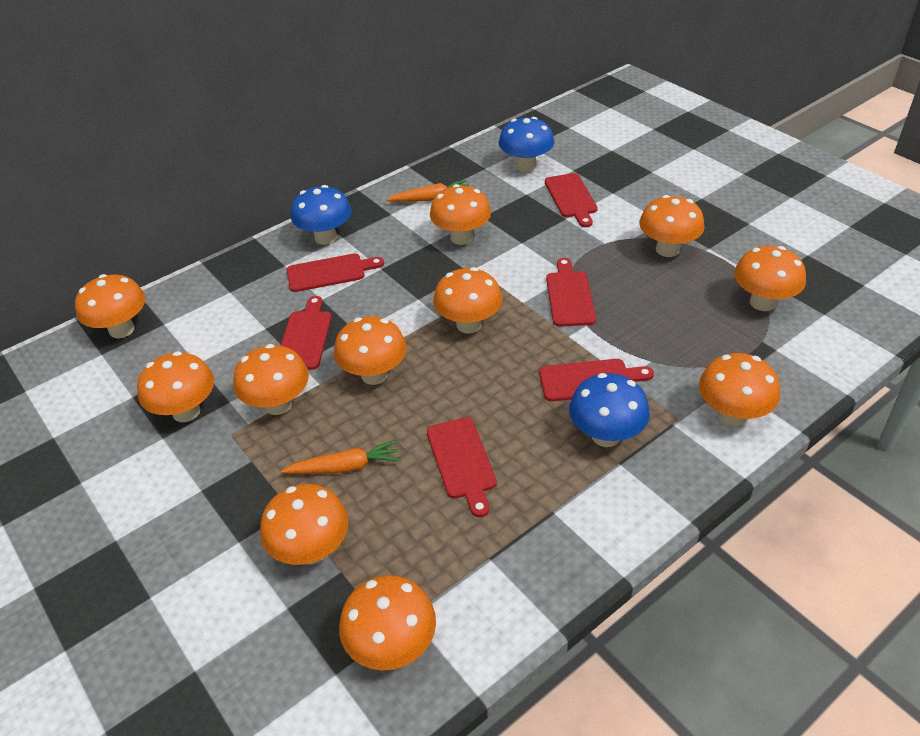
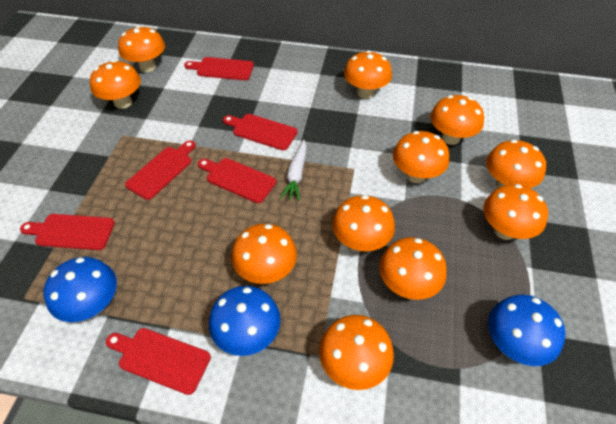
orange carrot: [281,440,400,474] [386,180,469,202] = 2 -> none = 0
white carrot: none = 0 -> [280,140,307,201] = 1

